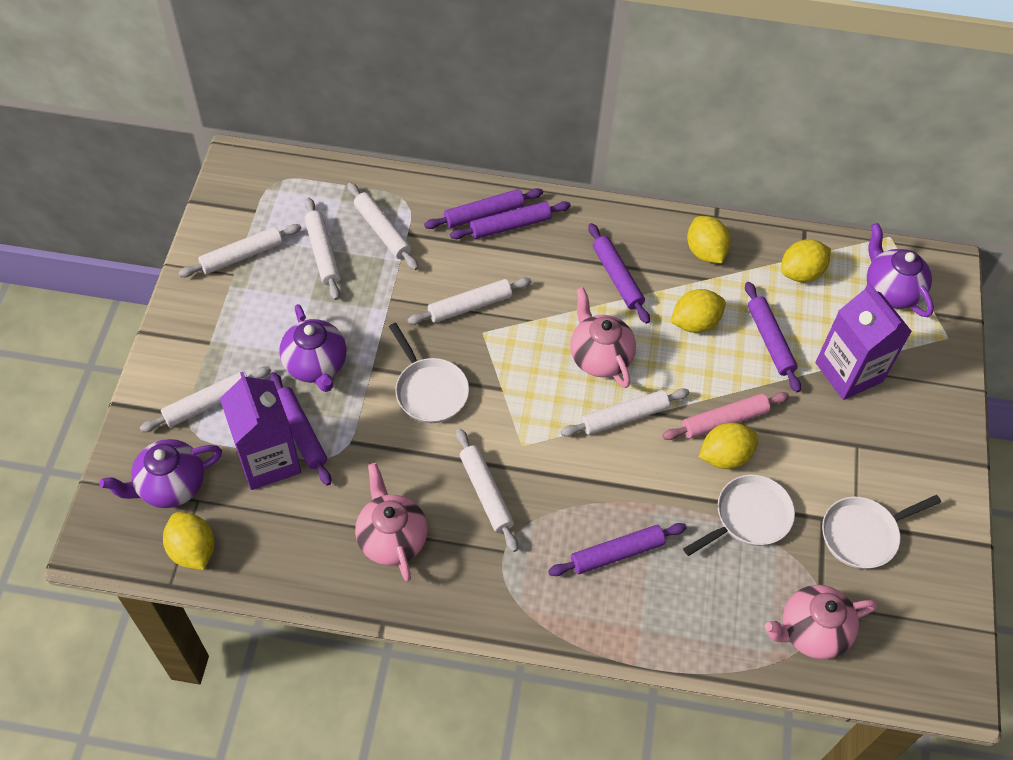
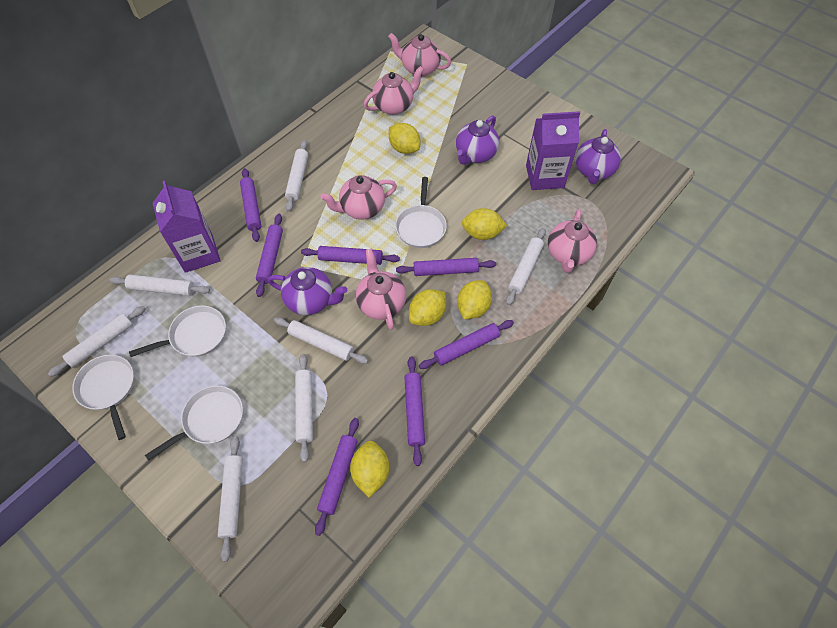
pink rolling pin: [662,392,789,440] = 1 -> none = 0
pink teapot: [355,463,428,581] [570,287,636,388] [765,585,877,659] = 3 -> [320,175,397,220] [356,249,406,330] [364,66,424,115] [388,33,451,77] [548,209,597,273] = 5
purple rolling pin: [270,372,331,486] [424,188,543,229] [450,201,571,239] [548,523,687,576] [588,223,650,324] [745,282,801,392] = 6 -> [240,168,261,242] [256,214,283,297] [301,246,400,265] [315,418,359,536] [396,258,496,276] [404,357,425,466] [419,320,514,369] = 7
white pan: [389,323,469,423] [683,475,795,556] [822,495,941,569] = 3 -> [72,354,134,440] [129,306,226,357] [145,386,243,461] [395,177,447,248] = 4

